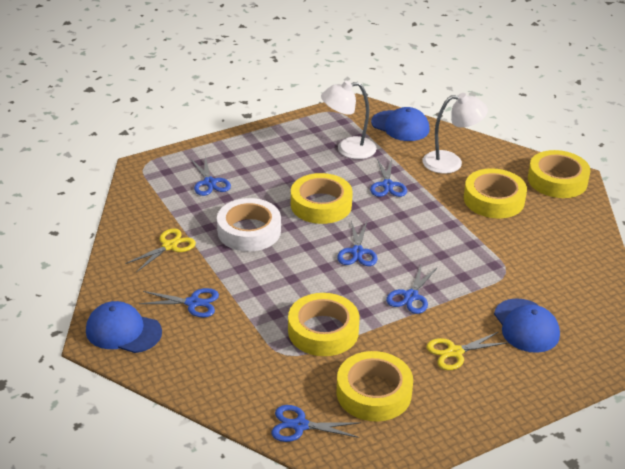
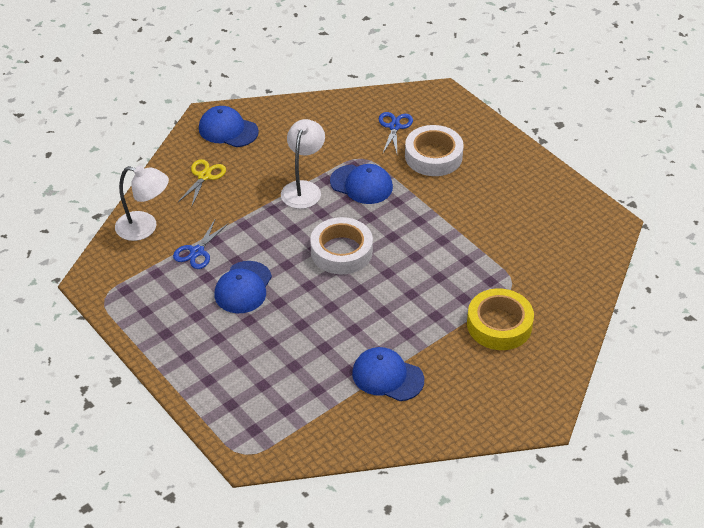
blue cap: [86,301,162,353] [371,107,430,141] [494,298,560,353] = 3 -> [199,106,259,147] [215,261,272,313] [330,164,393,204] [352,347,424,401] = 4
blue scissors: [139,288,219,318] [191,157,231,196] [271,405,361,442] [337,221,377,266] [370,159,407,197] [386,263,438,314] = 6 -> [173,220,229,269] [379,112,413,153] = 2
white tape: [217,198,281,252] = 1 -> [310,217,373,275] [405,125,464,176] = 2
yellow scissors: [125,228,196,272] [427,332,509,370] = 2 -> [177,159,226,206] = 1
yellow tape: [288,293,360,356] [291,173,353,224] [336,351,413,421] [464,168,527,218] [528,150,590,198] = 5 -> [467,288,534,350] = 1

